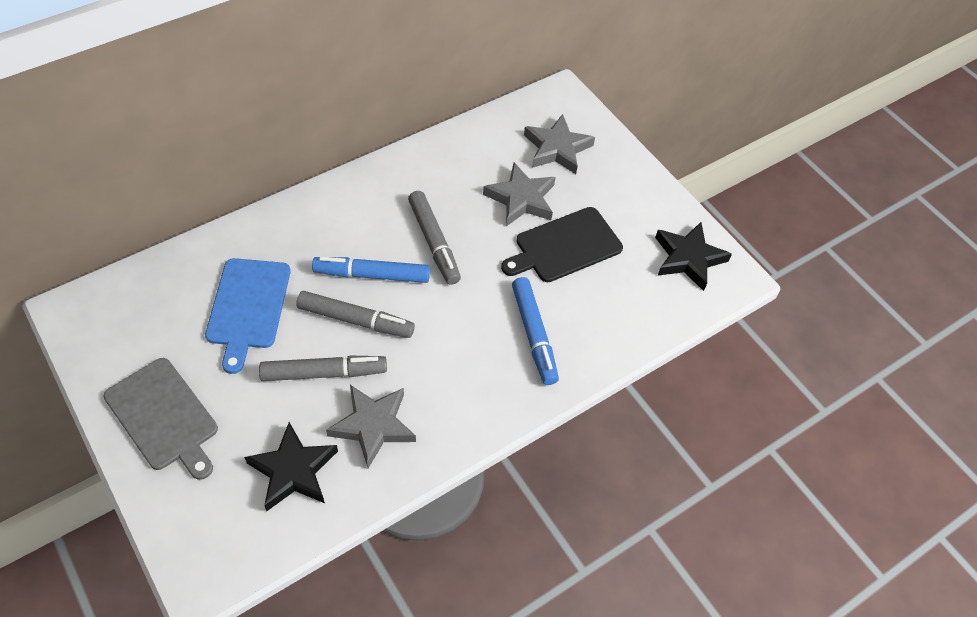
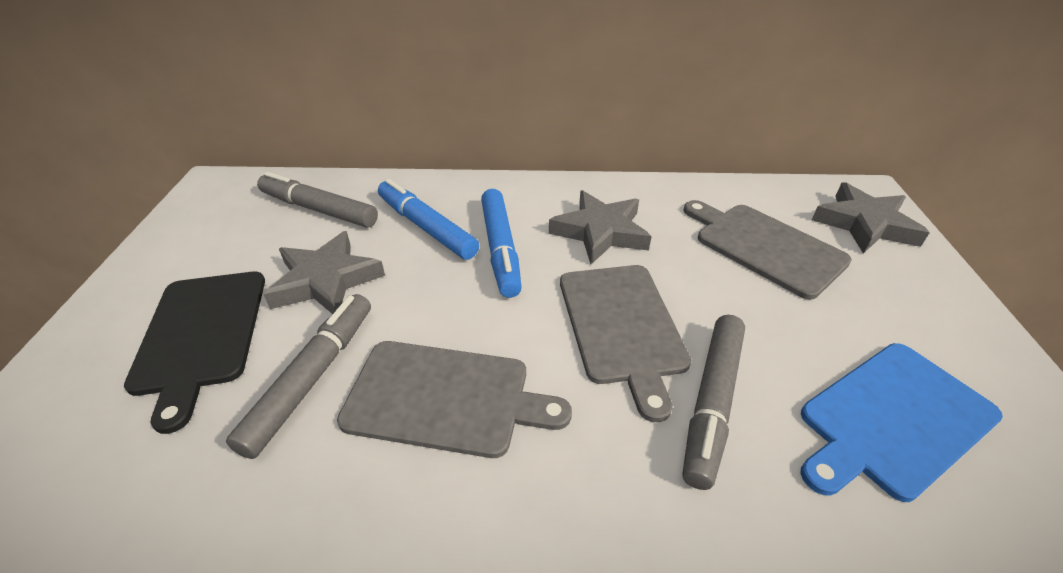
black star: [244,422,338,511] [655,222,732,291] = 2 -> none = 0
grey cutting board: [104,358,218,480] = 1 -> [337,341,572,458] [560,265,691,422] [684,200,852,300] = 3

